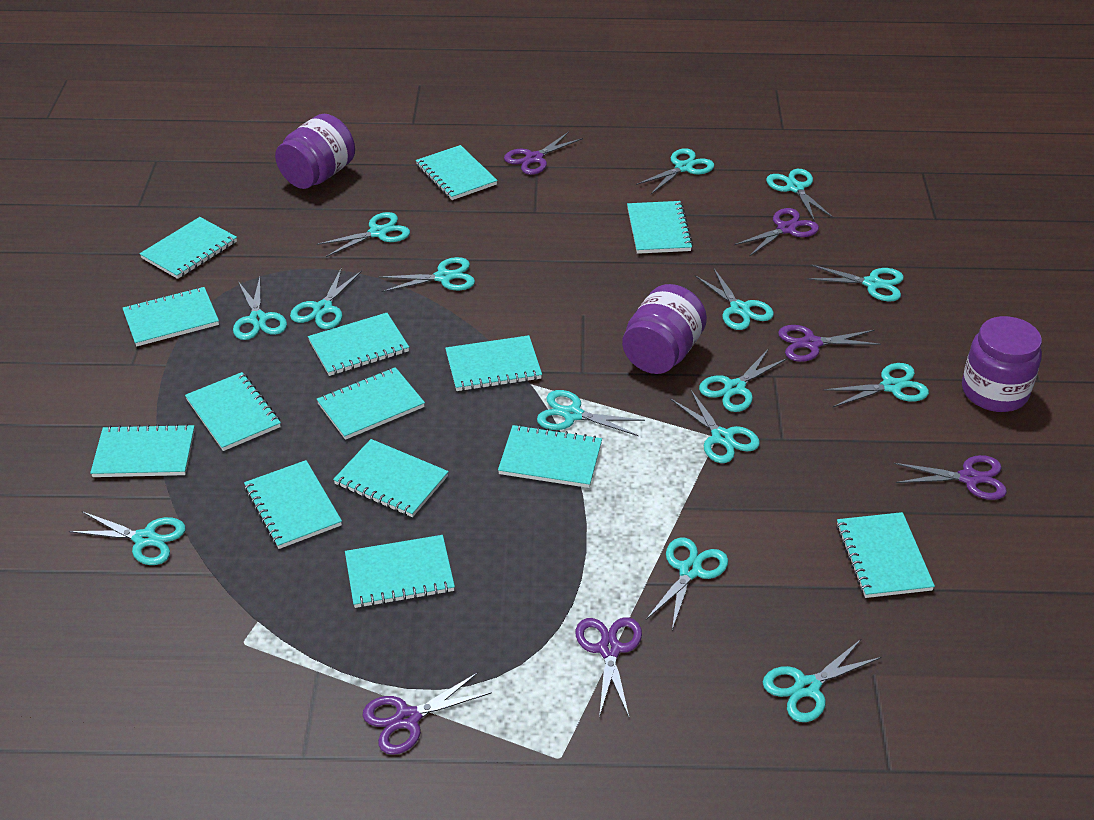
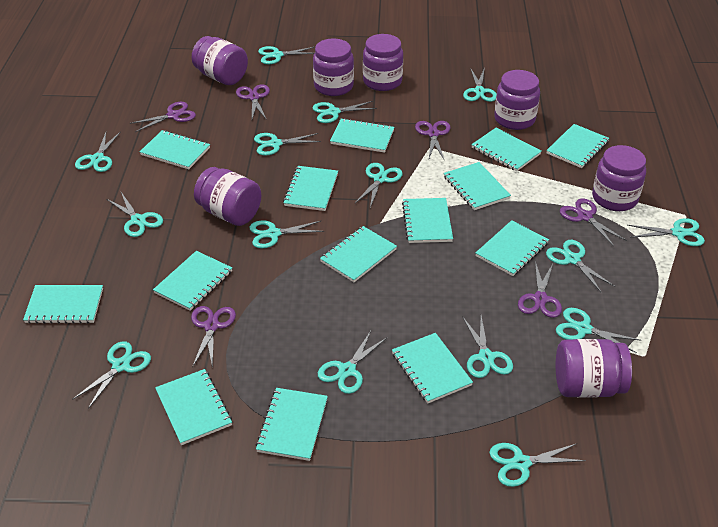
purple jar: [275,114,355,189] [622,284,707,374] [962,316,1042,412] = 3 -> [192,36,248,85] [194,167,261,226] [313,38,354,96] [363,34,403,91] [494,70,540,130] [556,339,632,397] [592,145,646,211] = 7

